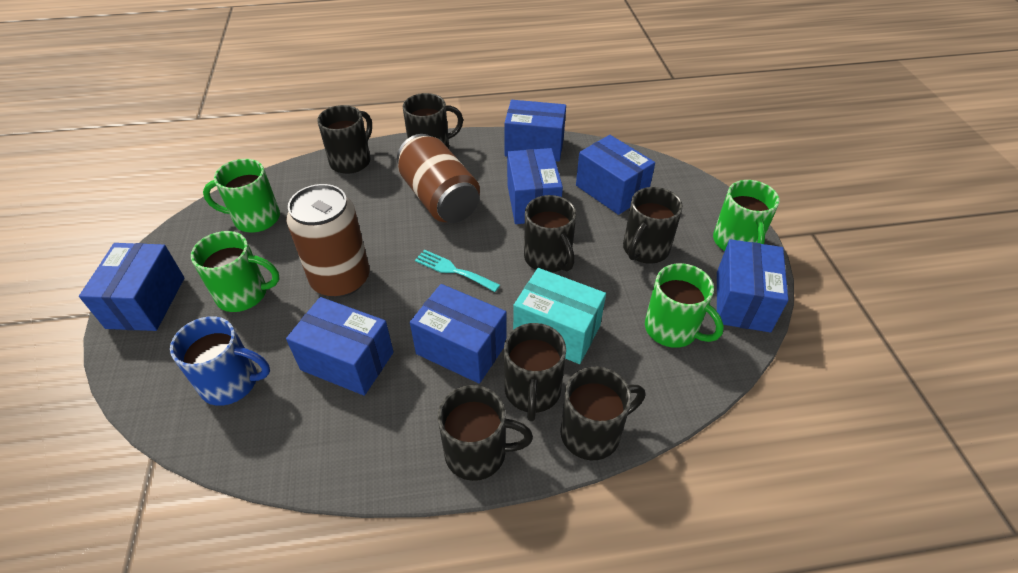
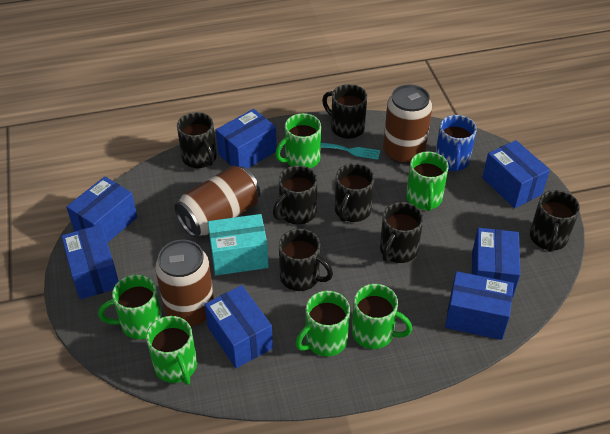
brown can: [286,184,370,298] [397,134,480,223] = 2 -> [155,240,214,327] [174,166,260,238] [383,84,432,164] = 3
green mug: [191,231,280,312] [203,159,280,233] [645,263,724,348] [713,180,780,251] = 4 -> [98,274,162,339] [146,316,197,385] [275,113,321,168] [295,291,350,356] [352,284,412,349] [406,151,448,211] = 6

